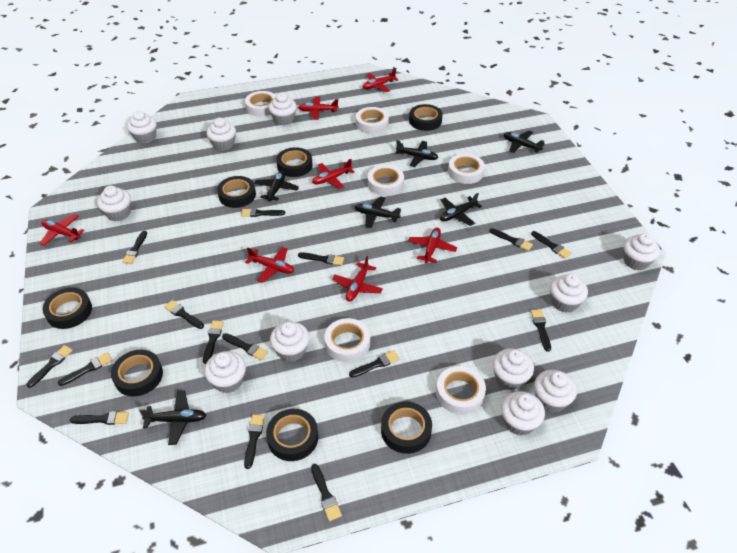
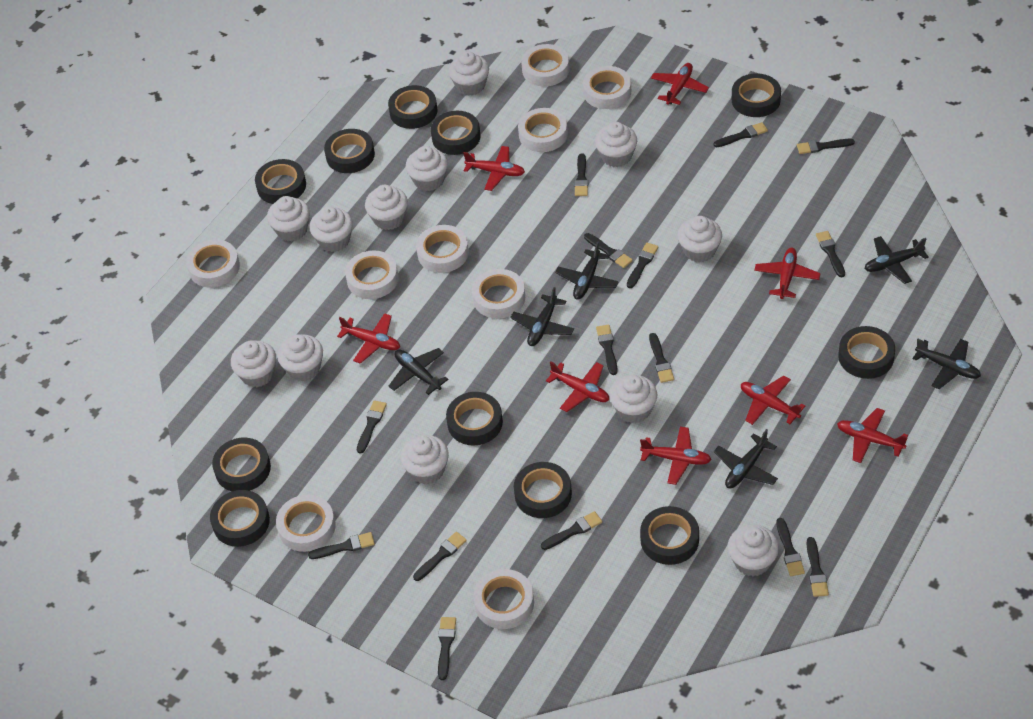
black tape: [43,288,92,329] [111,349,163,396] [217,176,256,208] [266,409,318,461] [276,147,313,177] [381,402,432,454] [409,104,443,131] = 7 -> [210,490,270,547] [212,438,271,491] [255,159,306,204] [324,129,375,173] [388,85,438,129] [431,111,481,155] [446,392,503,446] [514,462,572,518] [640,506,699,565] [732,73,781,117] [838,326,895,379] = 11
red plane: [39,214,85,246] [245,247,294,283] [298,97,339,120] [312,159,354,189] [332,256,383,302] [363,69,398,92] [408,228,457,263] = 7 -> [337,313,400,364] [464,146,525,191] [546,361,609,412] [640,427,712,485] [651,63,709,105] [741,376,805,425] [754,248,821,299] [837,408,908,463] = 8
white cupcake: [97,186,131,221] [127,111,157,144] [204,351,246,393] [206,118,236,151] [269,93,297,126] [270,322,310,362] [493,348,534,390] [501,391,545,436] [534,370,577,413] [550,274,588,313] [623,233,660,270] = 11 -> [231,341,276,387] [267,196,310,241] [277,334,323,381] [310,206,353,252] [365,185,408,230] [401,435,449,484] [406,146,448,191] [449,51,489,96] [595,122,637,167] [610,375,657,423] [677,216,722,262] [728,525,779,576] = 12
white tape: [245,91,276,116] [325,318,370,362] [356,107,389,134] [368,165,404,196] [436,366,486,414] [448,154,485,184] = 6 -> [186,240,240,287] [276,495,336,552] [345,250,398,299] [416,225,469,273] [472,269,525,319] [473,569,534,629] [518,108,568,152] [521,44,570,87] [583,66,631,109] = 9

